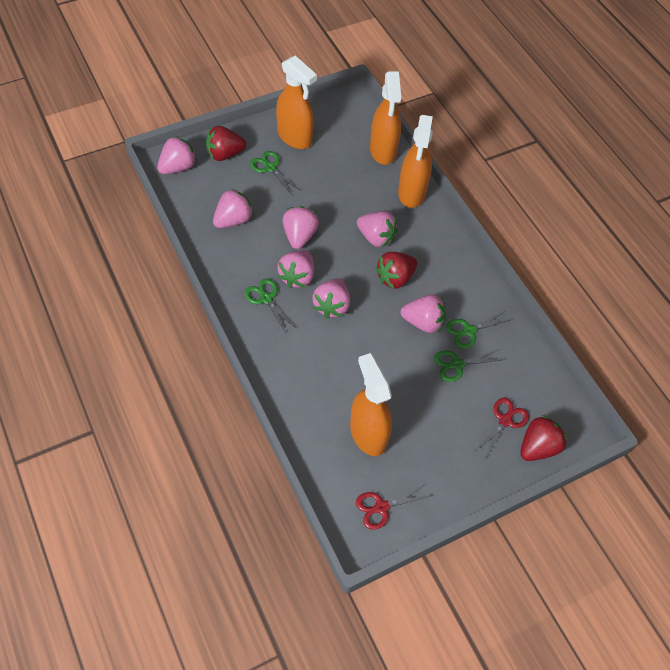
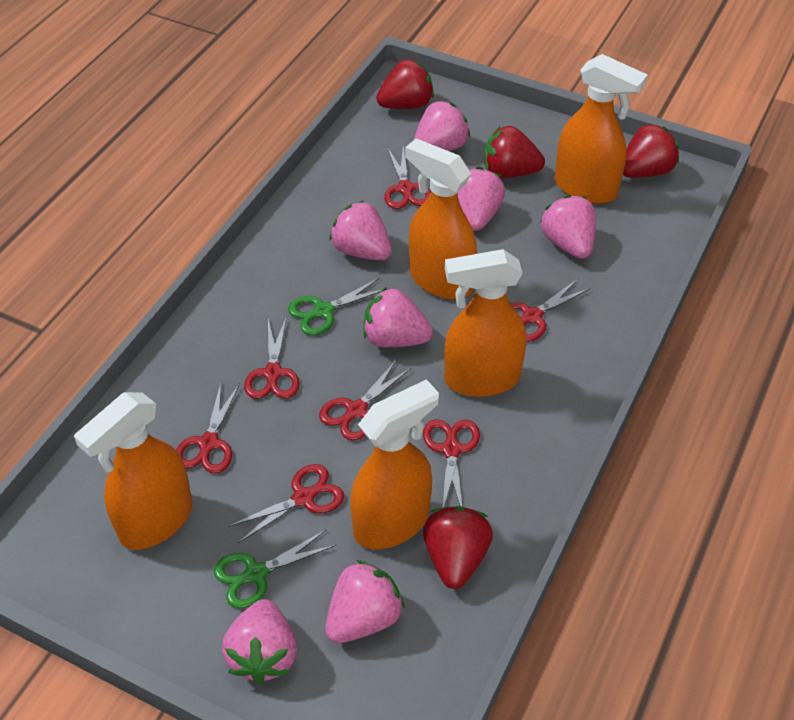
green scissors: [245,279,297,333] [250,151,300,195] [434,350,504,382] [446,311,512,349] = 4 -> [214,529,336,609] [288,278,389,335] = 2
orange spray bottle: [276,56,317,149] [350,353,392,456] [370,71,401,165] [398,115,433,208] = 4 -> [74,392,192,550] [350,379,439,549] [405,139,477,299] [444,249,526,397] [555,54,648,204] = 5
red scissors: [356,484,433,530] [474,398,529,459] = 2 -> [176,383,240,474] [228,464,344,543] [244,318,300,399] [319,359,411,441] [384,146,431,209] [423,419,480,508] [510,279,591,342] = 7
red strawberry: [206,126,246,161] [376,252,417,289] [520,415,568,461] = 3 -> [376,59,434,109] [423,506,493,589] [484,126,545,178] [623,123,679,178] = 4

